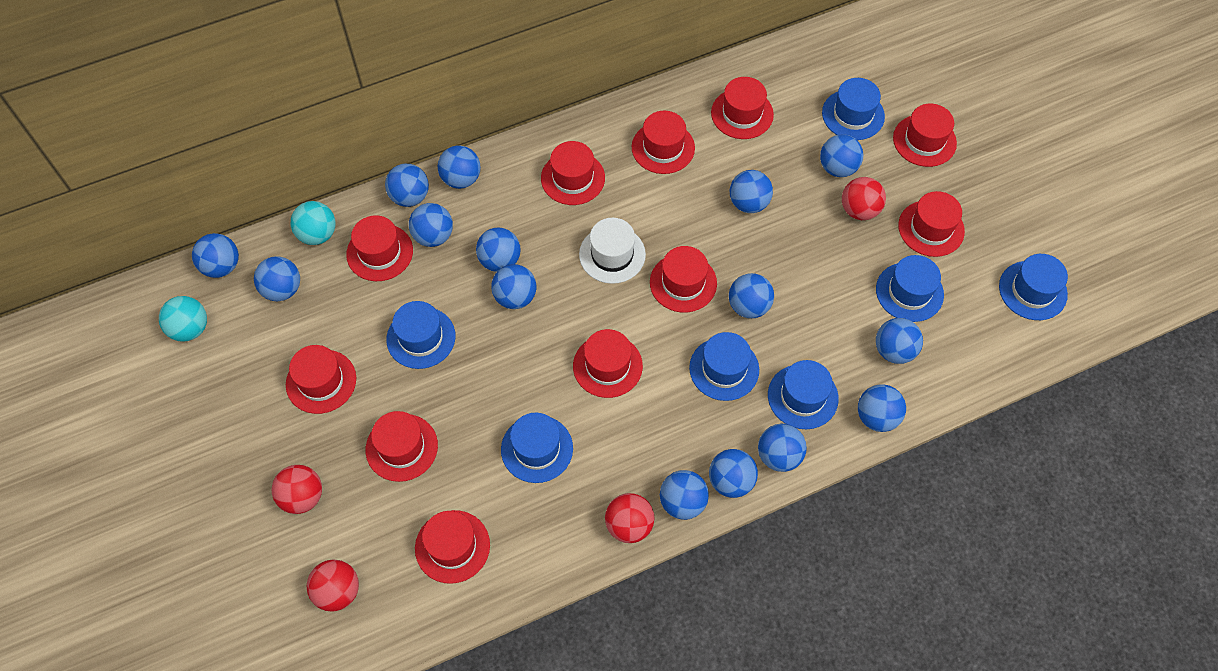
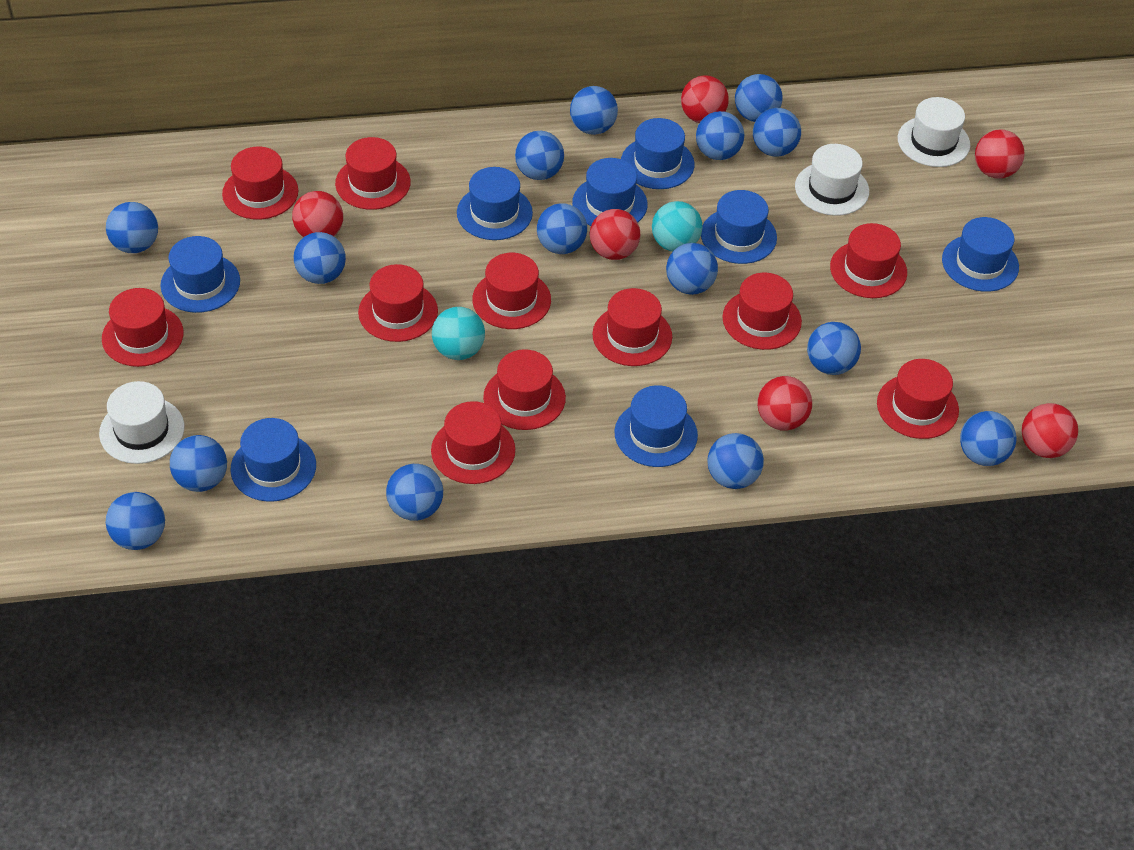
blue hat: [386,301,456,369] [501,413,573,483] [689,332,759,401] [768,360,839,429] [822,78,885,140] [876,255,944,322] [999,254,1068,320] = 7 -> [161,236,240,313] [230,418,316,502] [457,167,533,240] [572,158,648,226] [614,385,698,467] [621,118,695,189] [701,190,777,264] [942,217,1019,292] = 8
red ball: [272,465,322,514] [307,559,359,611] [605,493,655,543] [842,177,886,220] = 4 -> [292,191,343,237] [590,209,640,260] [681,75,729,123] [757,376,812,431] [975,129,1025,179] [1022,403,1078,458] = 6
white hat: [579,218,646,284] = 1 -> [99,381,184,464] [795,144,869,216] [898,97,970,167] = 3

